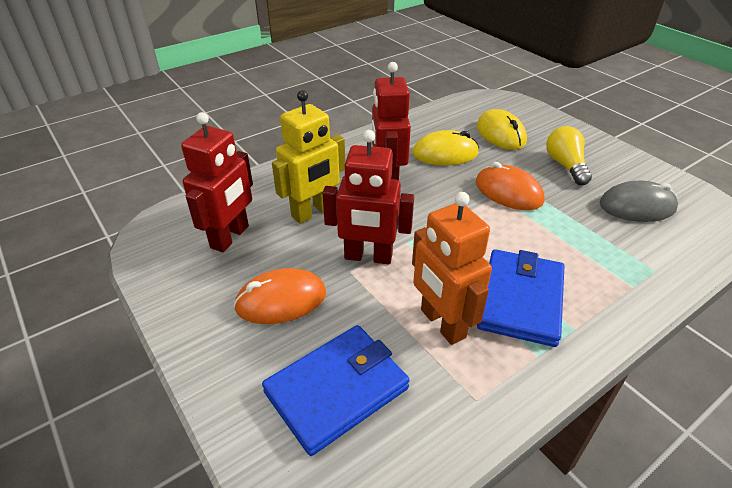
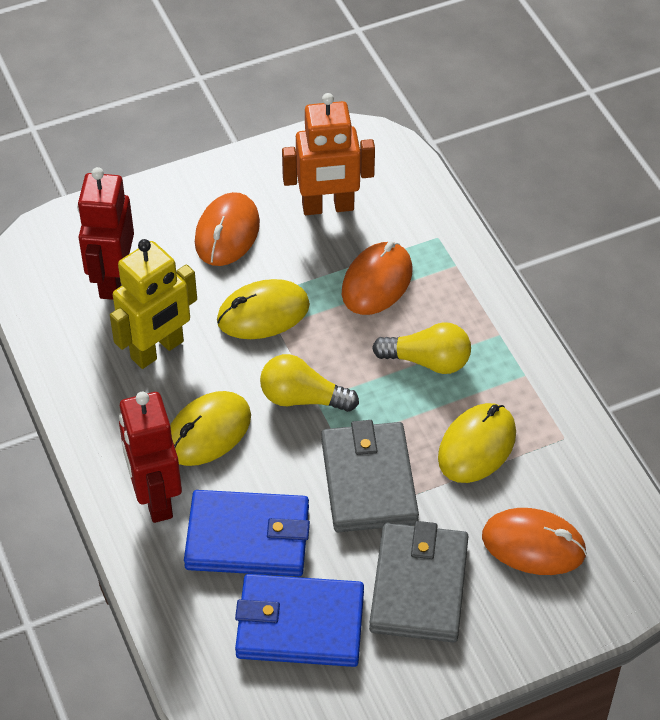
grey mouse: [599,181,678,222] = 1 -> none = 0
grey wallet: none = 0 -> [321,420,419,532] [369,521,469,642] = 2
orange mouse: [233,268,326,324] [476,162,545,210] = 2 -> [195,192,260,266] [342,241,413,315] [482,508,587,575] = 3
red robot: [181,112,253,252] [322,130,414,264] [372,62,411,180] = 3 -> [77,167,134,300] [119,392,182,523] = 2
yellow light bulb: [546,126,592,185] = 1 -> [260,354,359,412] [372,322,471,374] = 2
yellow mouse: [412,130,479,165] [477,109,527,150] = 2 -> [170,391,251,466] [217,279,310,339] [438,403,516,483] = 3

